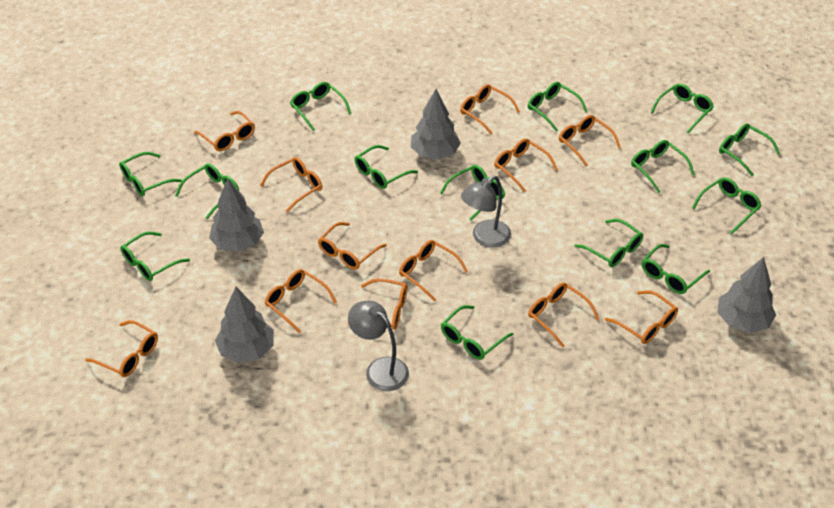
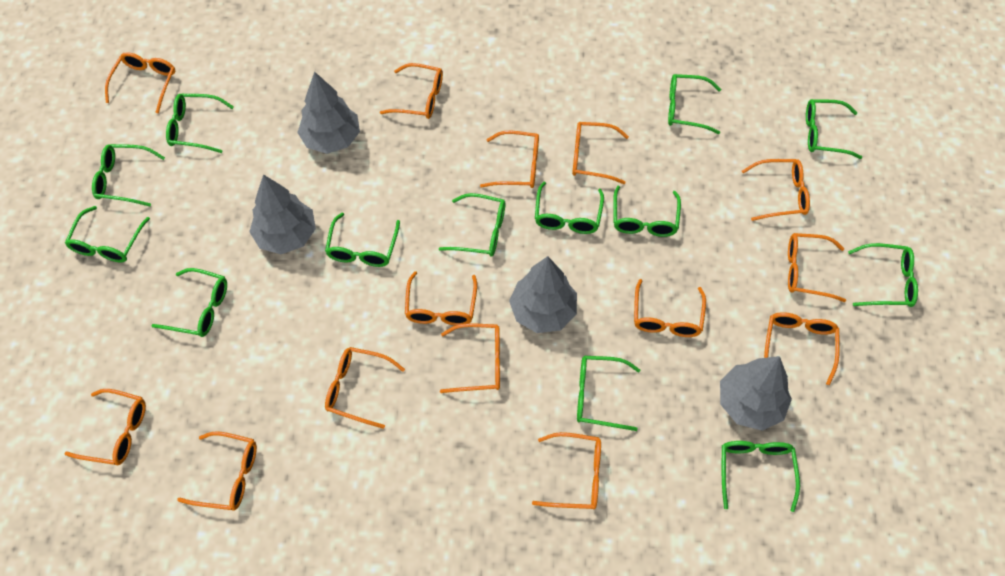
green glasses: [119,152,182,196] [120,231,190,281] [175,163,239,219] [290,82,351,131] [355,145,418,189] [440,165,505,220] [441,305,514,360] [528,82,588,132] [574,219,643,267] [631,140,695,193] [642,244,710,294] [650,83,714,133] [692,177,762,234] [719,123,780,176] = 14 -> [65,206,150,263] [92,144,165,207] [151,268,227,337] [166,94,234,153] [325,213,400,267] [439,193,505,256] [535,182,604,234] [577,356,640,431] [613,186,681,237] [668,74,721,134] [722,441,800,512] [806,99,862,159] [848,243,918,307] = 13
grey lamp: [348,301,409,391] [461,176,511,248] = 2 -> none = 0
orange glasses: [85,320,158,377] [194,111,255,151] [260,157,322,212] [265,269,337,333] [318,222,387,269] [348,278,407,330] [399,240,468,302] [460,84,520,134] [494,138,558,192] [528,283,599,348] [559,115,621,167] [605,290,678,344] = 12 -> [64,389,146,465] [105,52,175,114] [177,431,257,511] [325,347,405,429] [380,63,443,119] [405,271,477,326] [440,323,500,393] [480,131,539,188] [532,432,601,509] [572,122,629,184] [634,279,706,337] [742,159,810,221] [764,312,840,385] [788,233,846,302] = 14

